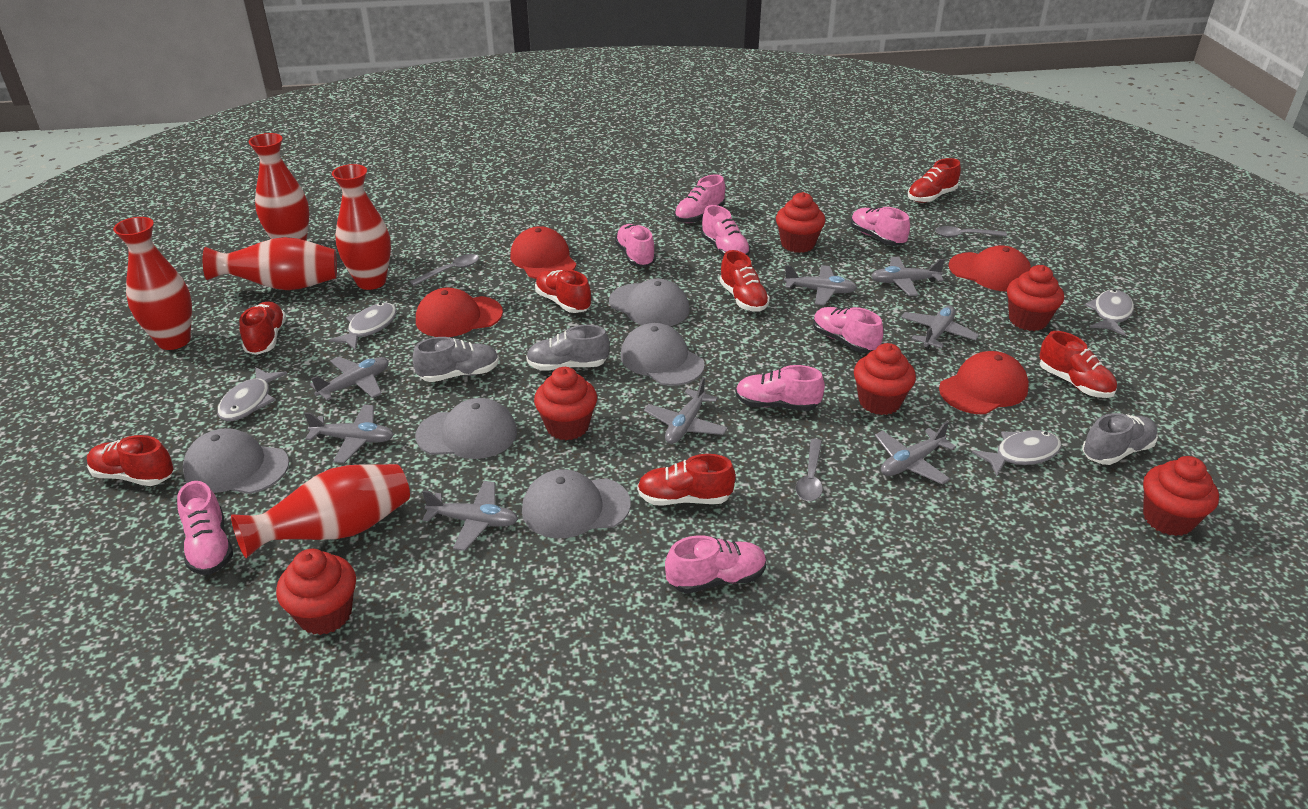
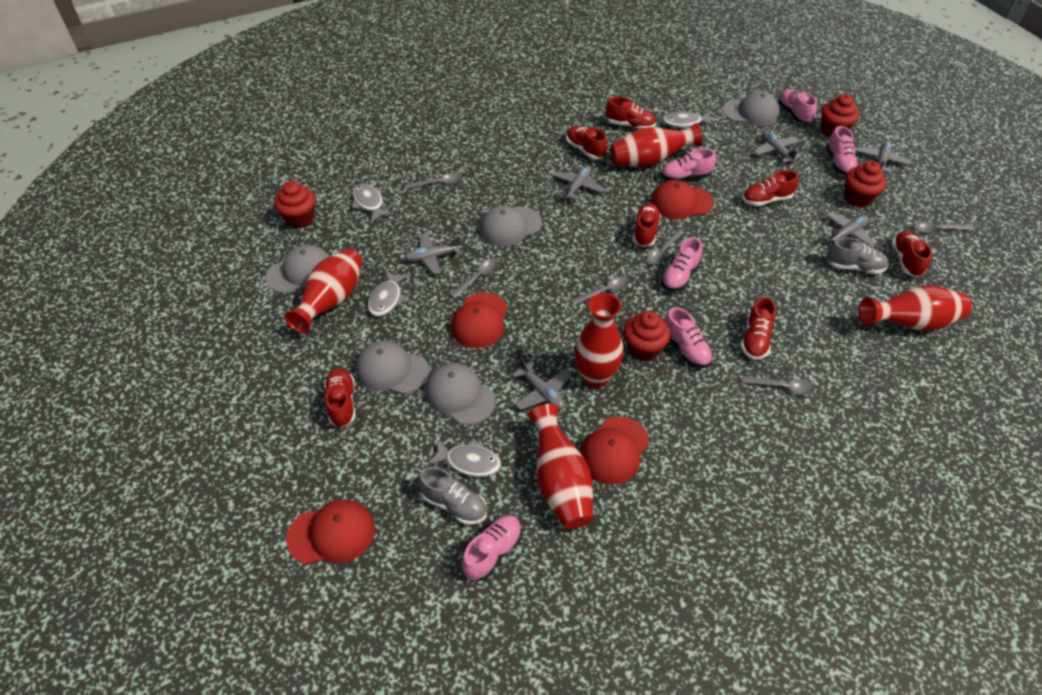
grey plane: [304,405,394,463] [310,357,389,400] [422,481,518,551] [644,377,728,444] [784,265,857,306] [871,257,945,296] [875,421,956,484] [901,305,979,349] = 8 -> [404,233,462,275] [512,357,571,410] [553,166,605,200] [753,131,801,164] [823,212,875,247] [857,140,911,173] = 6
grey shoe: [412,337,499,382] [526,325,610,371] [1082,413,1158,465] = 3 -> [418,467,487,525] [826,237,889,274] = 2
grey spoon: [410,254,479,286] [796,439,823,501] [935,226,1007,237] = 3 -> [405,173,462,189] [450,259,499,299] [571,276,629,305] [647,229,684,264] [742,376,815,395] [915,221,974,233] = 6
pink shoe: [177,481,233,575] [615,224,656,267] [665,535,767,594] [674,175,725,223] [701,205,750,256] [735,365,825,411] [813,307,883,353] [851,207,910,246] = 8 -> [462,515,522,581] [661,148,716,181] [661,237,702,291] [664,307,713,368] [778,89,817,123] [826,126,858,175] = 6
red cupcake: [276,549,356,635] [534,367,597,440] [776,192,825,253] [854,343,916,415] [1007,265,1064,331] [1143,456,1219,536] = 6 -> [274,181,315,229] [624,311,671,362] [821,94,859,138] [844,161,887,207] = 4

